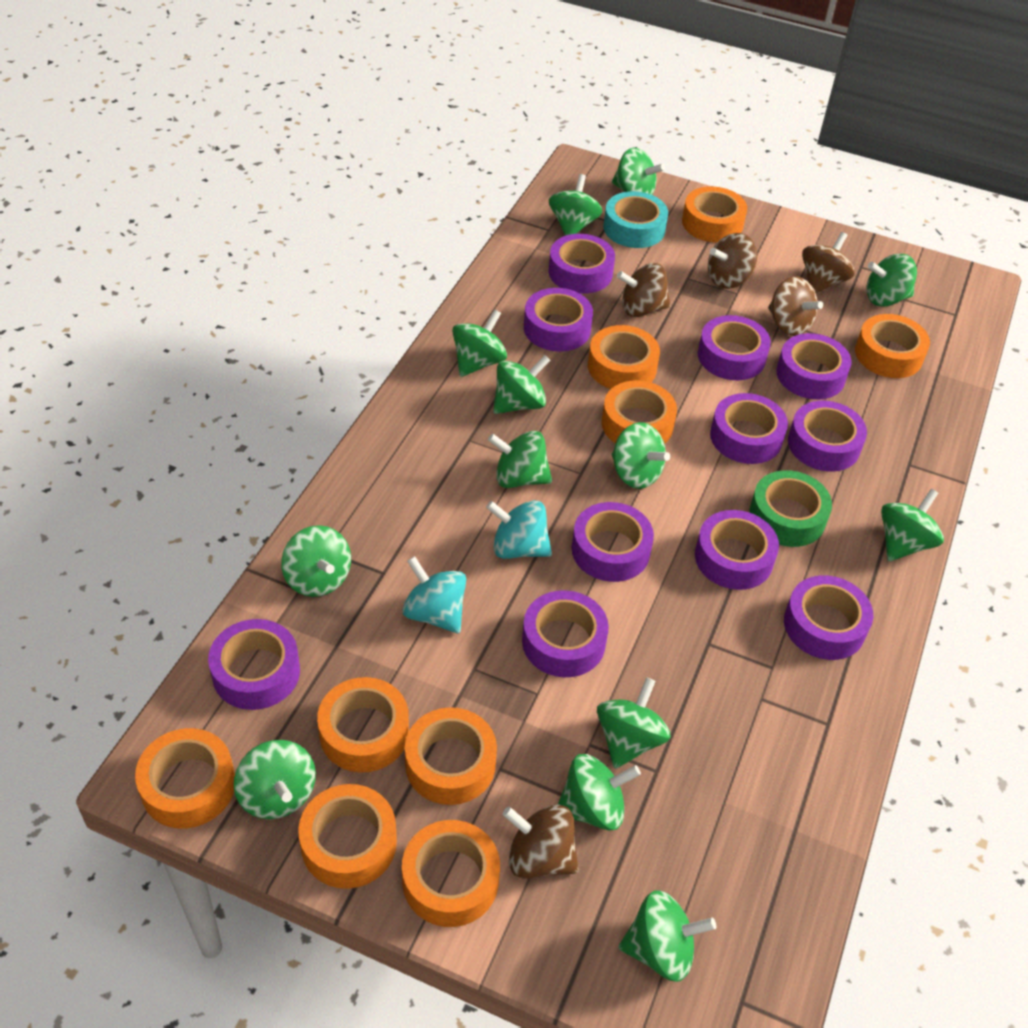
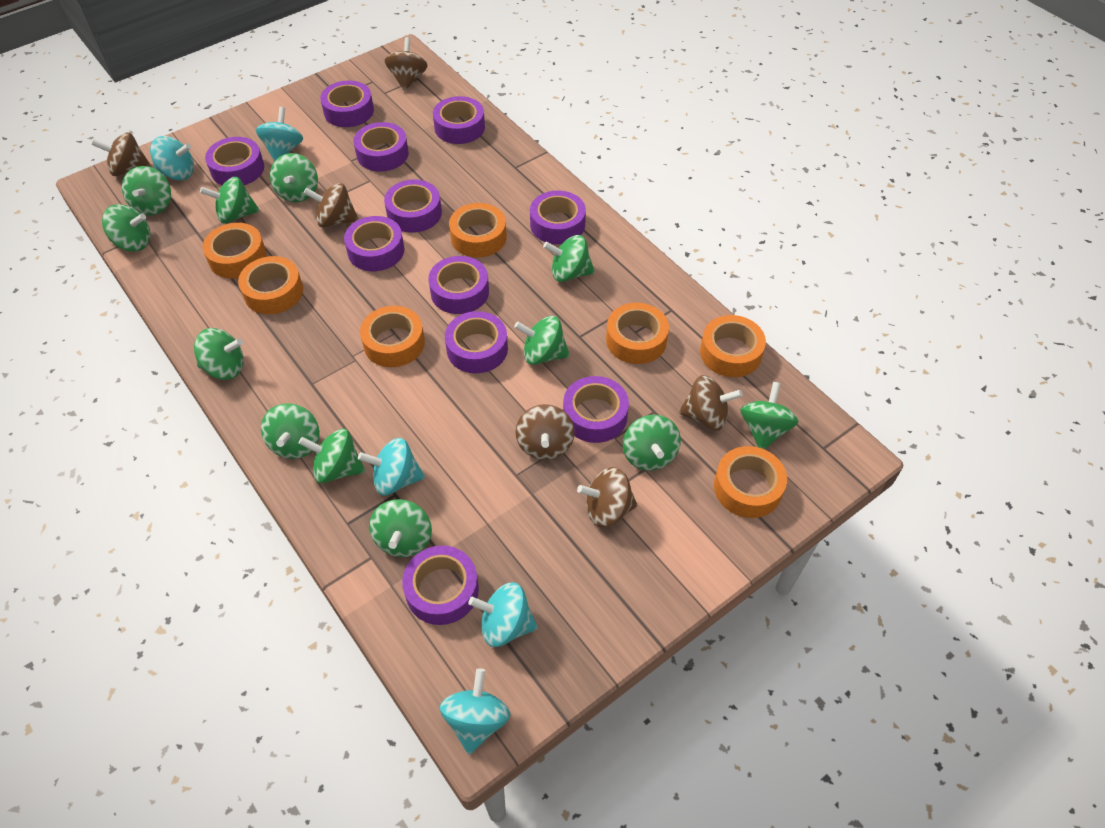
brown spinning top: [503,804,579,879] [617,263,671,317] [708,233,757,289] [768,276,823,336] [802,232,855,293] = 5 -> [91,132,151,176] [304,183,359,228] [384,37,428,91] [516,404,575,460] [577,467,637,528] [679,375,743,430] = 6
green spinning top: [234,740,316,819] [281,525,351,597] [452,309,507,377] [488,431,552,488] [493,355,550,414] [549,174,602,236] [558,754,641,831] [597,677,671,769] [612,148,665,195] [612,422,670,489] [618,890,716,982] [866,254,917,306] [881,489,944,561] = 13 -> [102,204,151,252] [122,166,171,215] [194,328,244,380] [200,177,260,223] [261,403,320,459] [270,153,318,202] [299,429,365,483] [369,499,432,557] [514,316,570,365] [543,235,595,282] [623,415,681,471] [740,382,799,450] = 12
green tape: [749,470,832,547] = 1 -> none = 0
orange tape: [135,728,235,829] [298,784,397,889] [317,677,409,772] [402,820,500,927] [405,707,497,805] [588,325,660,389] [601,381,677,444] [682,186,747,243] [855,314,930,378] = 9 -> [203,223,267,279] [238,256,303,314] [360,306,425,367] [449,203,507,258] [606,303,669,364] [700,315,766,377] [714,446,787,518] = 7
turquoise spinning top: [402,556,466,633] [486,500,552,559] = 2 -> [150,136,194,180] [256,107,303,161] [358,438,425,496] [440,668,510,755] [468,582,538,647] = 5
turquoise tape: [604,191,668,248] = 1 -> none = 0

